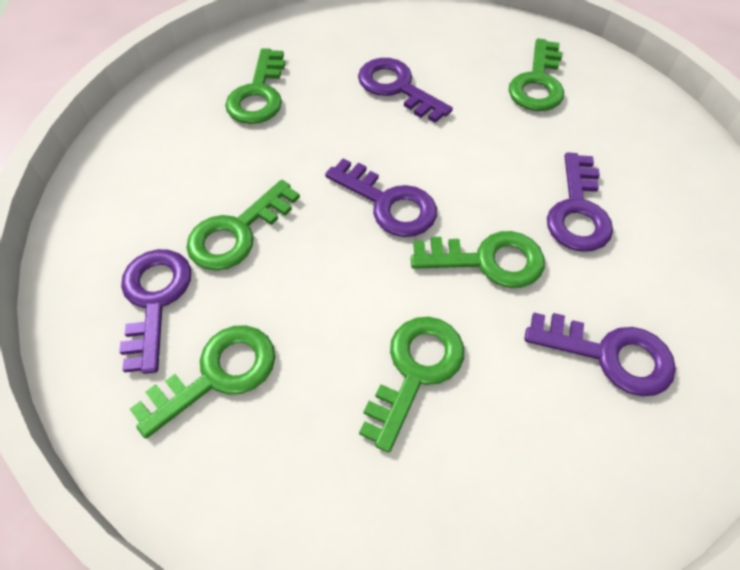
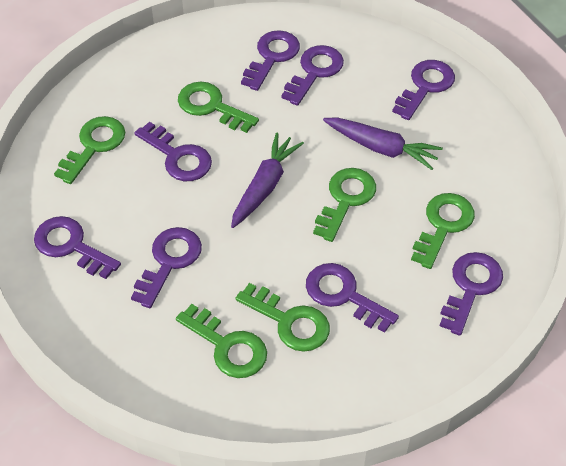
purple carrot: none = 0 -> [231,132,304,228] [323,117,443,170] = 2
purple key: [119,249,191,374] [325,159,437,237] [358,58,453,123] [525,313,676,396] [547,152,613,252] = 5 -> [34,216,121,279] [131,227,202,308] [135,122,212,181] [241,30,300,91] [281,45,344,106] [306,263,399,333] [392,60,455,120] [440,252,503,336] = 8

